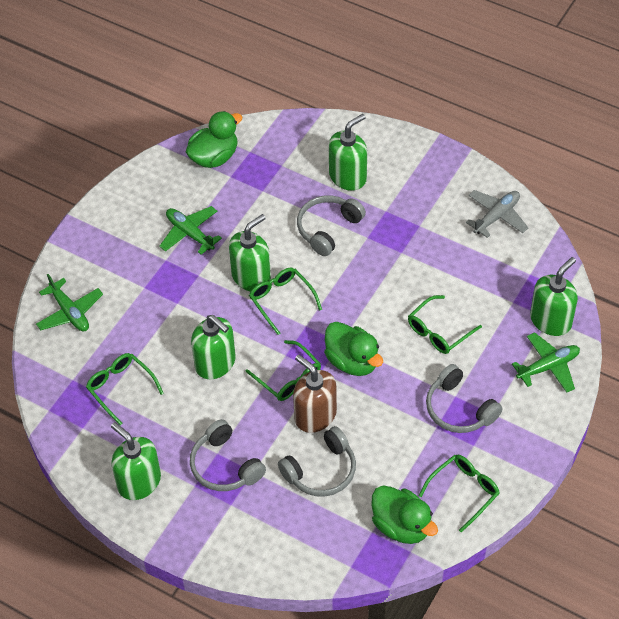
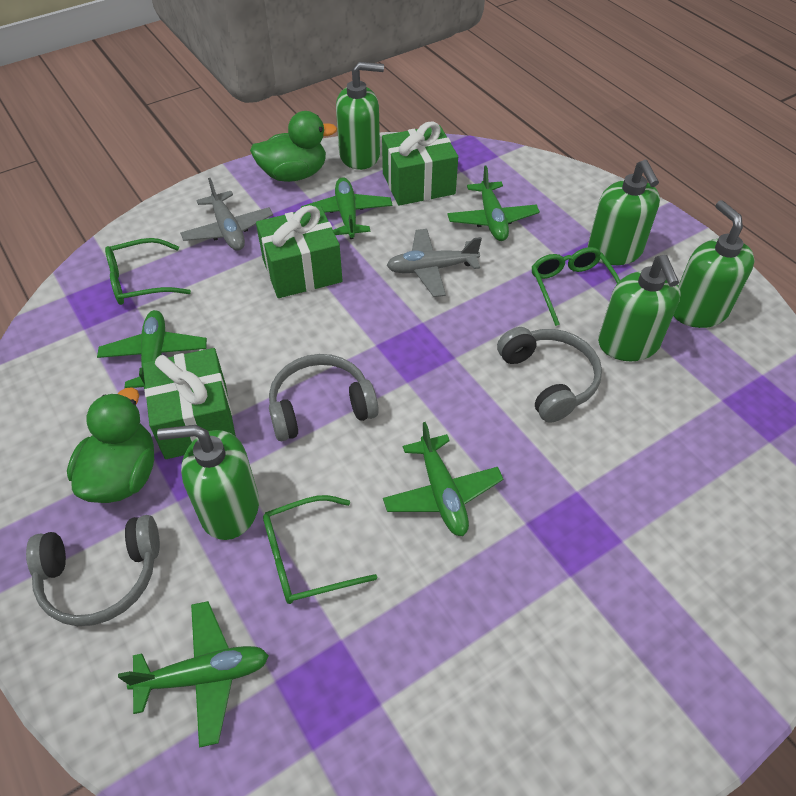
brown soap dispenser: [293,354,337,433] = 1 -> none = 0
green duck: [186,111,243,168] [324,322,383,376] [371,485,438,544] = 3 -> [67,387,154,503] [250,111,337,182] = 2
green gift: none = 0 -> [143,348,236,459] [256,205,342,298] [382,121,458,206] = 3
green glasses: [86,353,164,425] [246,340,321,401] [249,268,322,335] [408,295,482,354] [419,455,500,532] = 5 -> [105,238,191,305] [263,495,377,604] [532,247,620,326] = 3
green plane: [36,274,103,331] [159,206,222,255] [512,332,580,393] = 3 -> [97,310,207,390] [118,601,269,748] [301,177,392,239] [383,422,503,536] [447,165,540,241] = 5
grey headphones: [190,419,266,491] [278,426,356,497] [297,195,366,256] [426,364,503,433] = 4 -> [26,515,160,626] [269,354,379,441] [497,327,602,423] = 3
grey plane: [466,190,528,238] = 1 -> [180,178,273,251] [386,229,482,297] = 2

